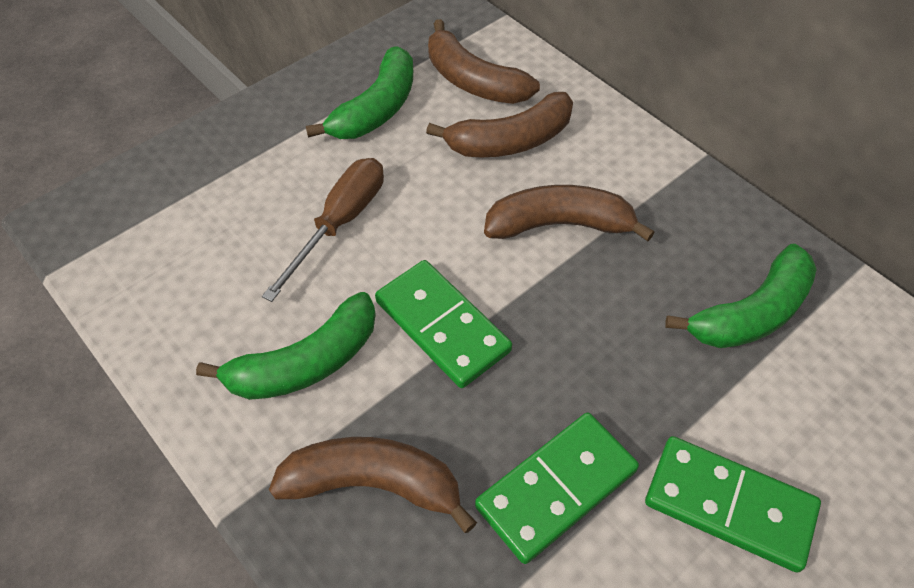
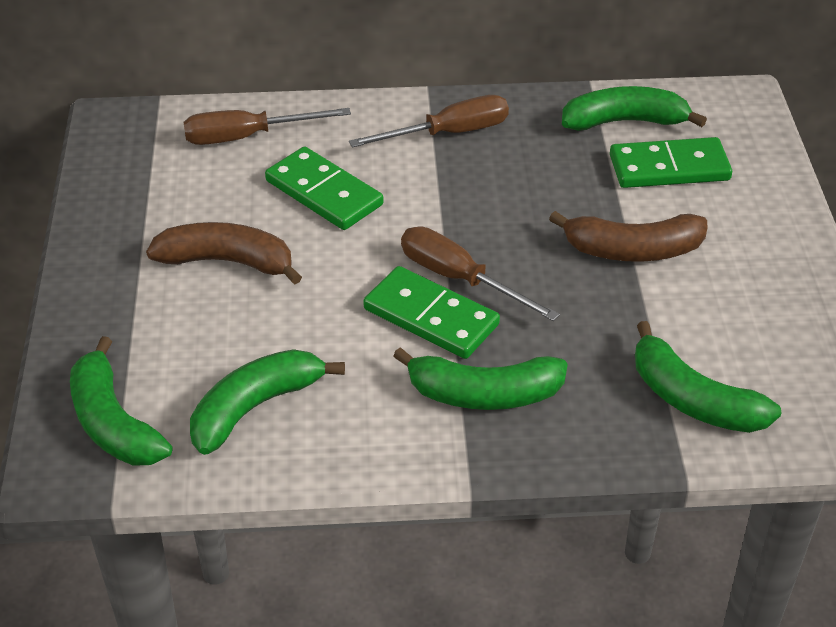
brown banana: [269,437,477,533] [426,92,573,157] [428,19,540,104] [484,185,655,241] = 4 -> [146,222,302,285] [549,211,707,262] = 2
brown screwdriver: [262,158,384,302] = 1 -> [184,108,351,145] [349,95,509,148] [401,226,560,321] = 3
green banana: [196,292,376,400] [306,47,413,139] [665,244,817,348] = 3 -> [70,336,172,466] [190,349,345,455] [393,347,568,410] [562,86,707,131] [635,321,781,433] = 5

